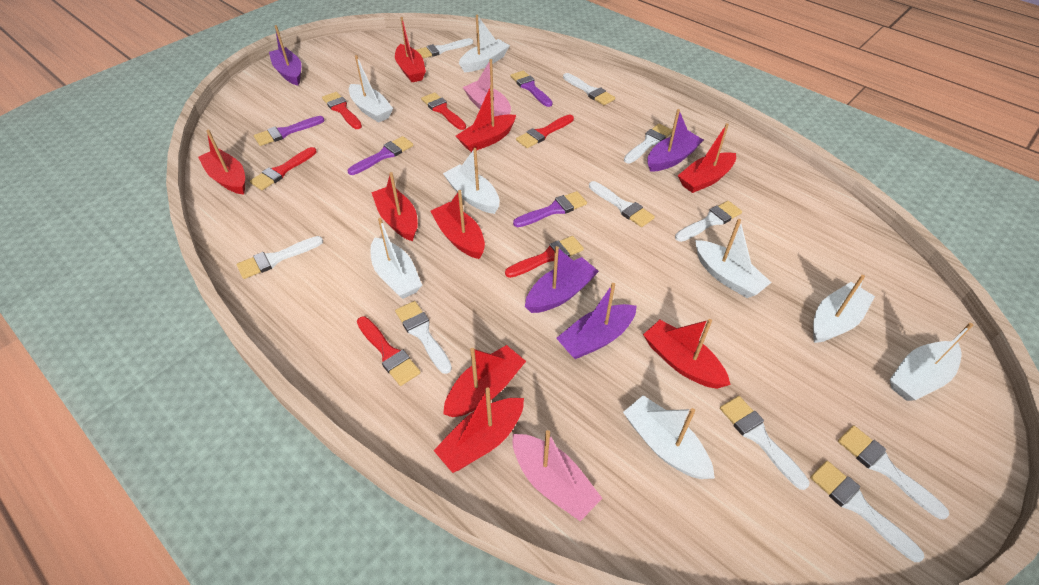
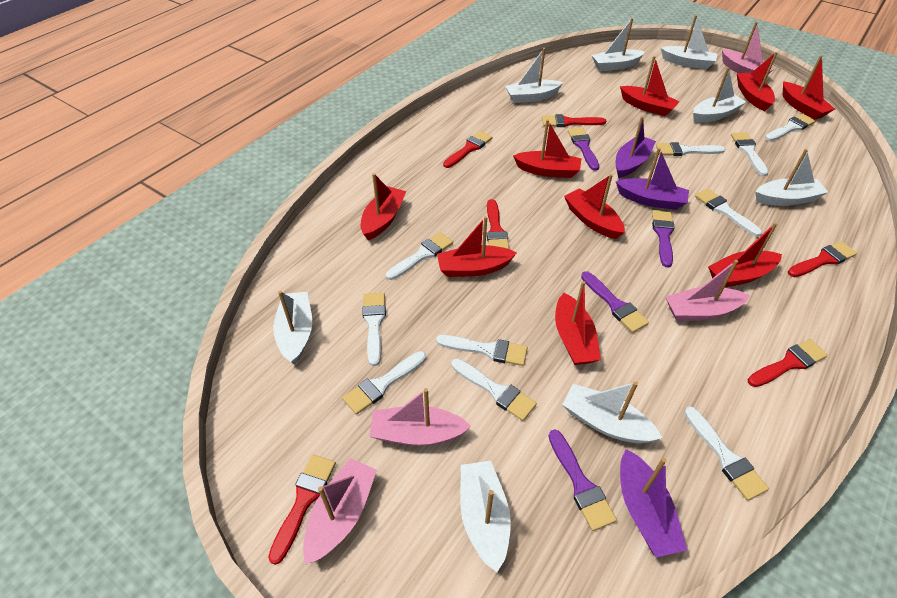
pink boat: [463,59,511,116] [513,430,603,521] = 2 -> [303,458,377,564] [369,388,471,446] [666,260,750,321] [722,22,774,73] = 4
purple boat: [269,25,302,85] [525,246,599,313] [556,283,637,359] [647,109,703,172] = 4 -> [616,116,656,178] [616,148,689,210] [620,449,687,557] = 3

